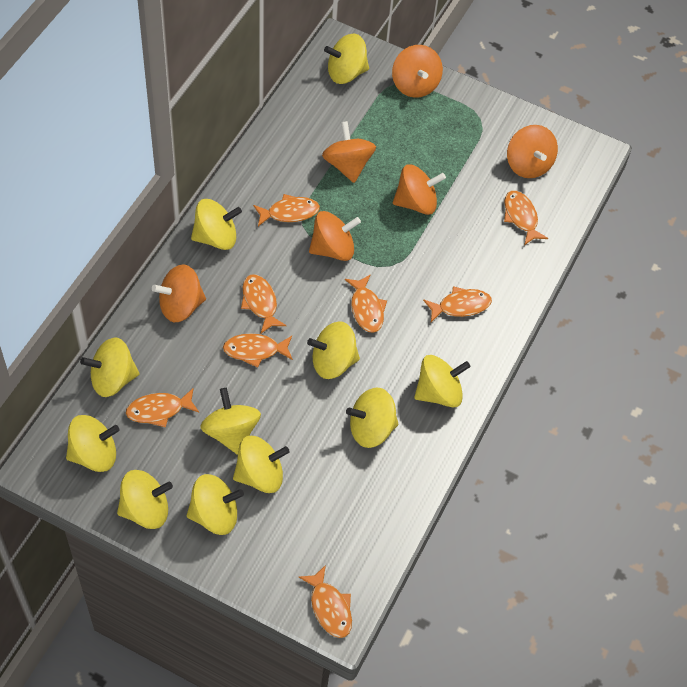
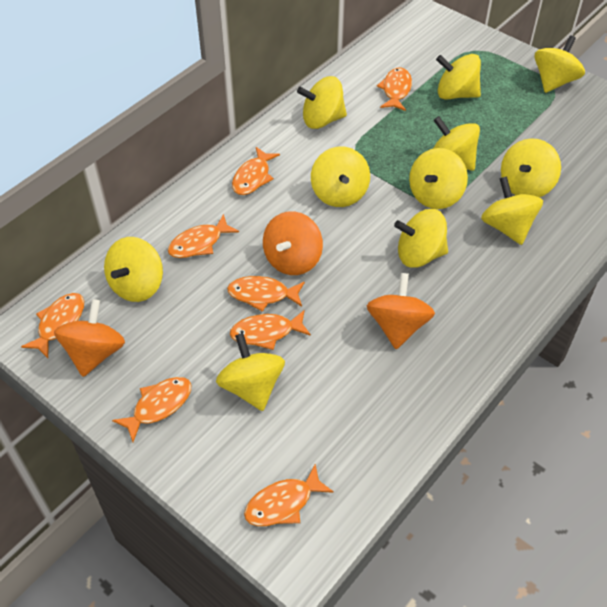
orange spinning top: [152,264,206,322] [309,211,361,261] [322,121,376,183] [392,45,443,98] [393,164,446,215] [507,125,558,178] = 6 -> [54,299,125,377] [263,211,323,275] [367,273,435,349] = 3

